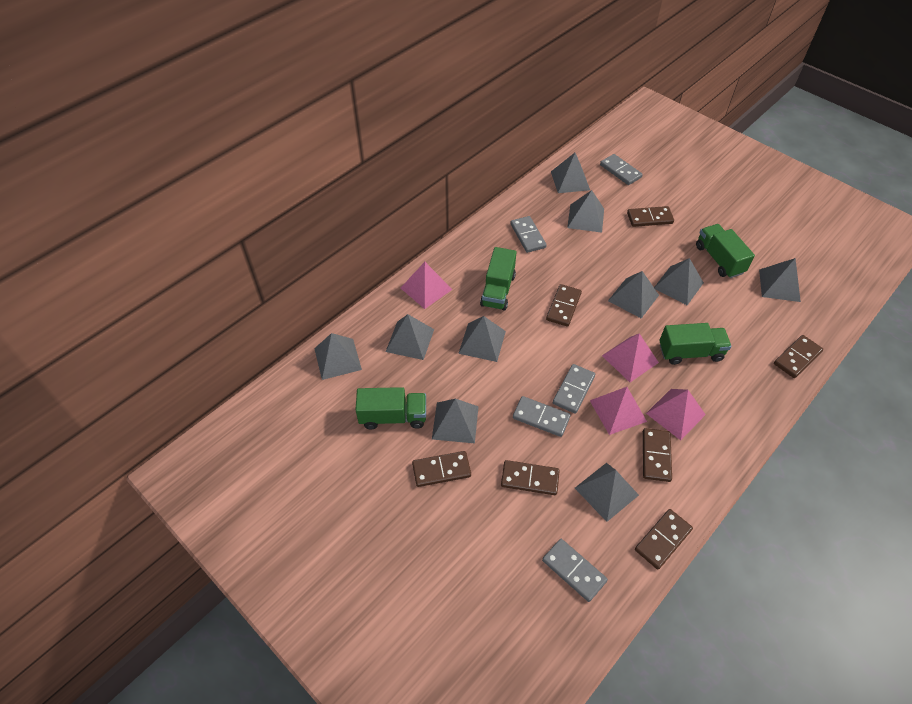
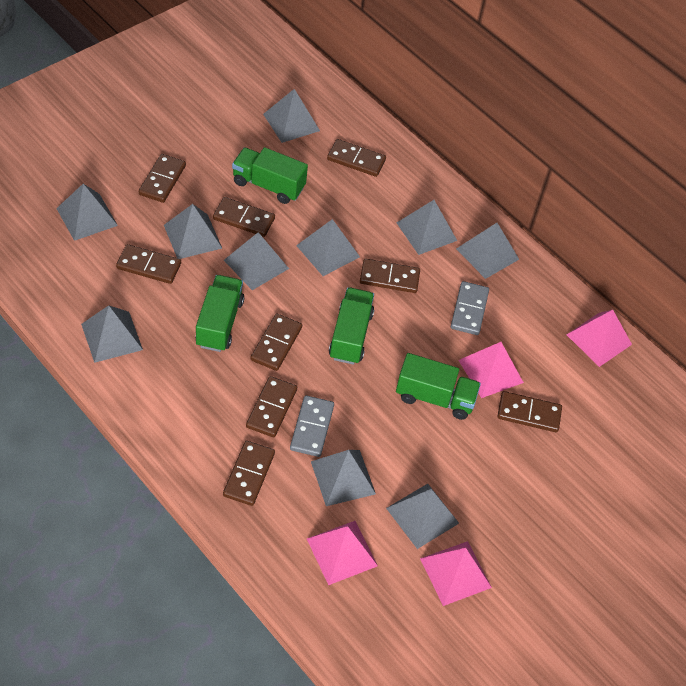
brown domino: [412,451,471,487] [501,460,560,495] [546,284,582,327] [627,206,674,227] [635,509,693,570] [643,428,672,482] [774,335,823,378] = 7 -> [116,244,181,284] [139,154,186,203] [213,197,275,237] [223,441,275,506] [246,376,297,437] [251,314,302,371] [327,139,386,177] [360,259,420,293] [497,391,562,432] = 9
grey domino: [510,216,547,253] [513,396,571,437] [542,539,608,602] [553,364,595,414] [600,154,643,185] = 5 -> [290,395,334,457] [451,281,489,335] = 2

